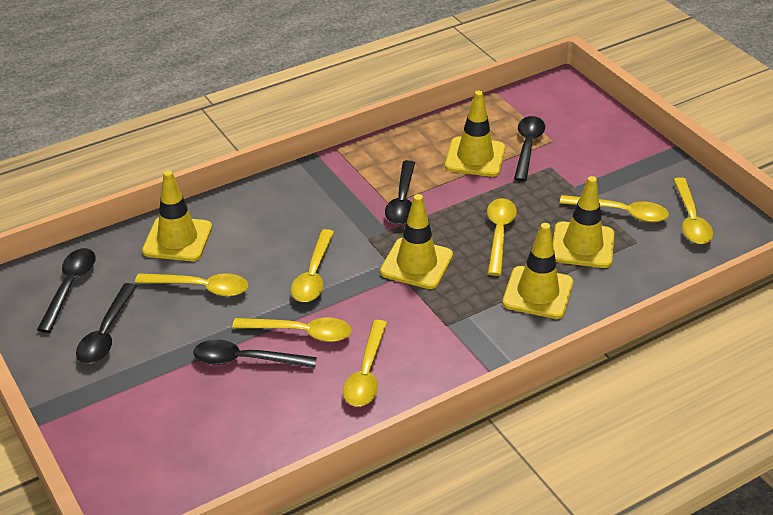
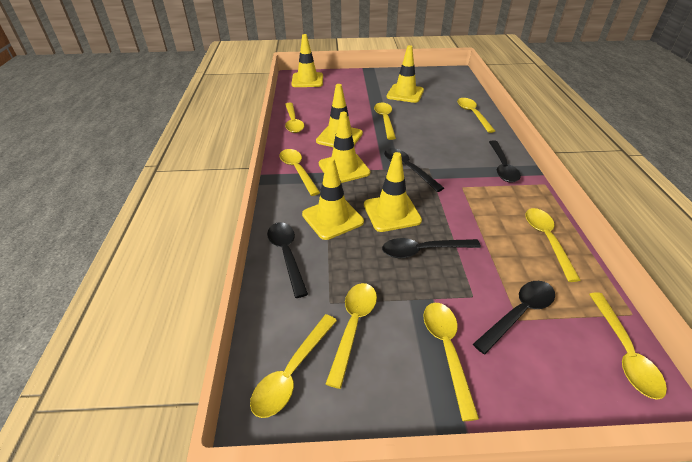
yellow spoon: [135,273,248,296] [232,317,352,342] [291,229,334,302] [343,320,387,407] [487,198,517,276] [560,195,669,222] [673,177,713,244] = 7 -> [250,314,337,418] [280,149,320,196] [285,103,304,133] [326,283,377,389] [374,103,396,140] [423,303,479,421] [457,98,495,133] [525,208,581,282] [589,292,667,400] = 9
yellow traffic cone: [142,170,212,261] [380,194,453,289] [445,90,505,177] [502,223,573,319] [553,176,614,268] = 5 -> [291,34,323,87] [302,157,364,240] [316,84,363,147] [319,112,370,183] [364,152,422,232] [387,45,424,103] = 6

